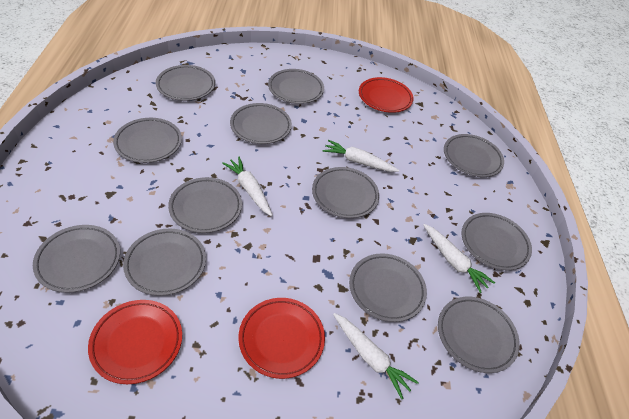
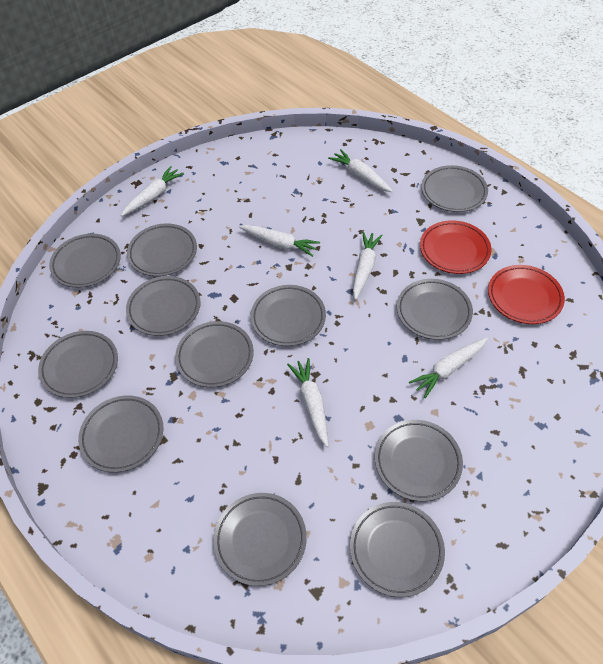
red plate: [88,300,182,384] [238,298,325,379] [359,77,414,113] = 3 -> [420,220,491,274] [488,265,565,324] = 2
white carrot: [222,157,273,216] [323,140,399,172] [333,313,419,399] [423,224,495,293] = 4 -> [121,166,184,216] [239,225,320,257] [287,358,328,447] [328,149,393,192] [353,231,383,300] [409,337,488,398] = 6

